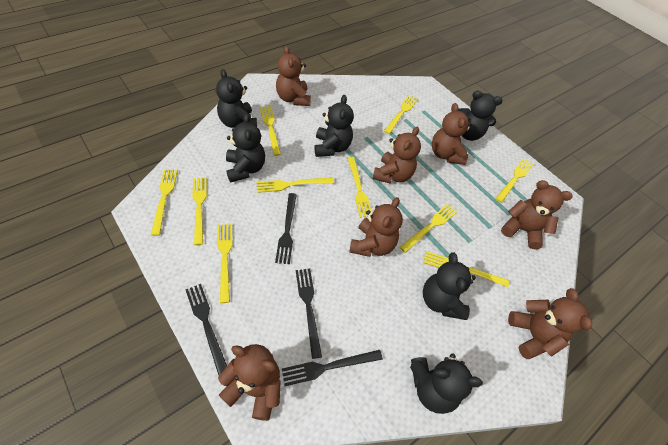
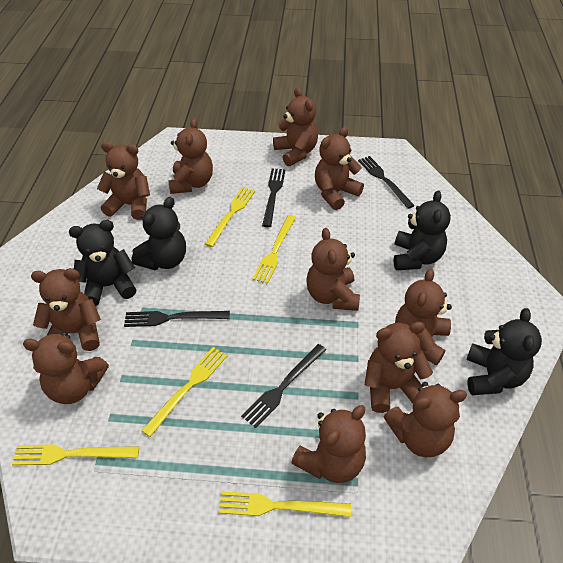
black teddy bear: [216,69,257,128] [226,113,265,183] [315,95,354,157] [410,353,483,414] [423,252,476,320] [458,90,503,141] = 6 -> [69,220,136,306] [132,197,186,270] [394,190,451,270] [467,308,542,395] = 4
brown teddy bear: [218,344,280,421] [276,46,311,106] [349,197,403,257] [372,127,421,184] [432,103,472,165] [501,180,573,249] [508,288,592,359] = 7 -> [23,332,109,404] [31,268,101,351] [97,142,150,220] [168,118,213,194] [273,88,318,166] [291,405,366,483] [306,228,360,311] [315,127,364,210] [365,322,433,413] [384,382,467,457] [395,269,452,365] = 11
yellow fork: [151,169,178,236] [193,177,207,245] [217,224,233,303] [256,177,334,193] [260,106,281,156] [347,157,371,218] [384,95,418,134] [400,204,457,253] [423,251,509,287] [495,158,534,203] = 10 -> [12,444,139,465] [141,347,227,437] [205,187,255,247] [219,491,351,517] [253,215,296,284] = 5

